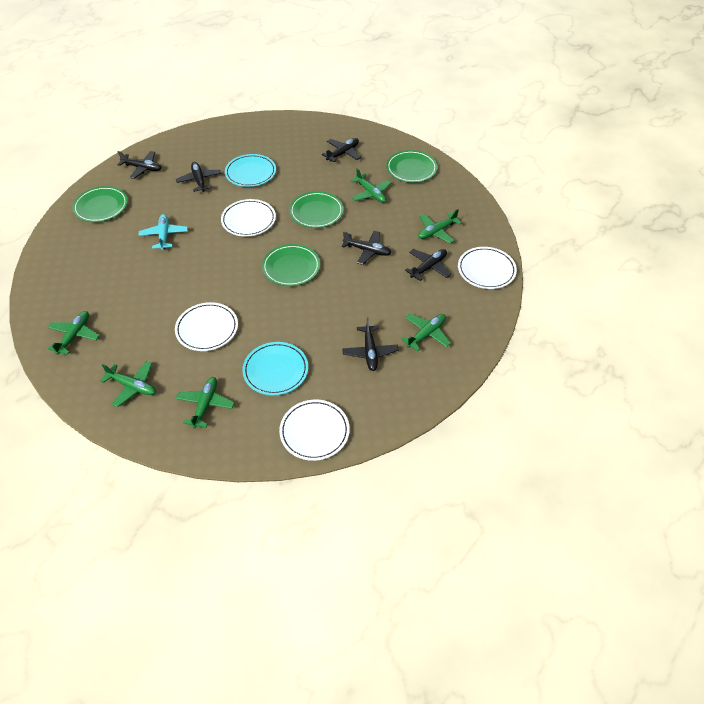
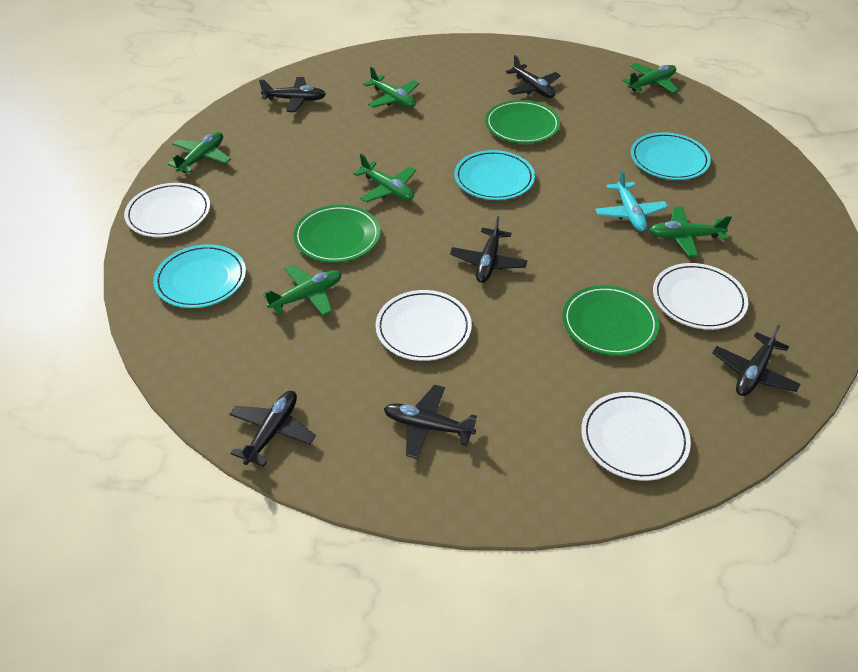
green plate: [72,186,128,222] [262,244,320,286] [289,191,344,228] [386,150,438,183] = 4 -> [294,205,380,263] [485,100,560,144] [562,285,659,356] = 3
turquoise plate: [225,154,276,187] [242,342,308,396] = 2 -> [153,244,246,308] [454,150,535,200] [631,132,711,180] = 3

